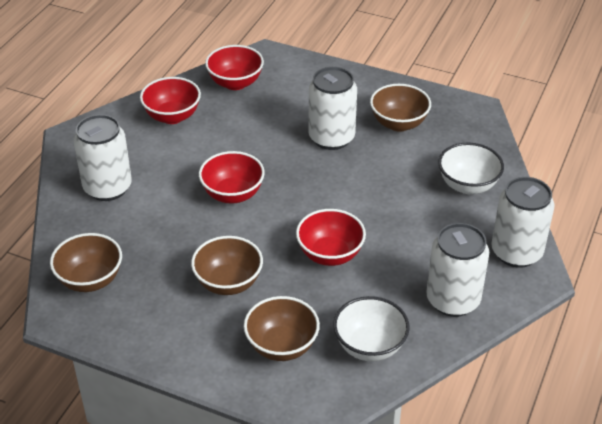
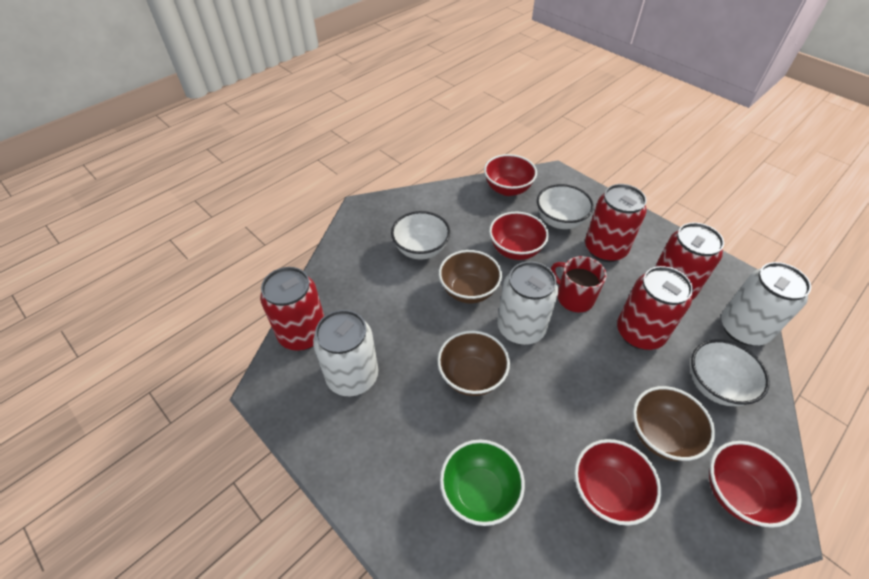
brown bowl: [50,233,122,292] [191,236,263,295] [244,296,320,361] [370,84,431,132] = 4 -> [437,330,510,396] [439,250,502,303] [633,386,715,461] = 3
green bowl: none = 0 -> [440,440,525,526] = 1
red can: none = 0 -> [260,267,324,351] [585,184,647,262] [617,266,693,350] [655,223,724,300] = 4
red mug: none = 0 -> [551,256,607,312] = 1
white bowl: [333,296,409,362] [438,142,504,194] = 2 -> [391,211,450,260] [537,184,594,229] [691,339,770,406] = 3
white can: [74,114,132,201] [308,67,357,150] [426,223,489,317] [491,177,554,268] = 4 -> [313,310,378,396] [497,261,558,345] [721,262,811,346] = 3

